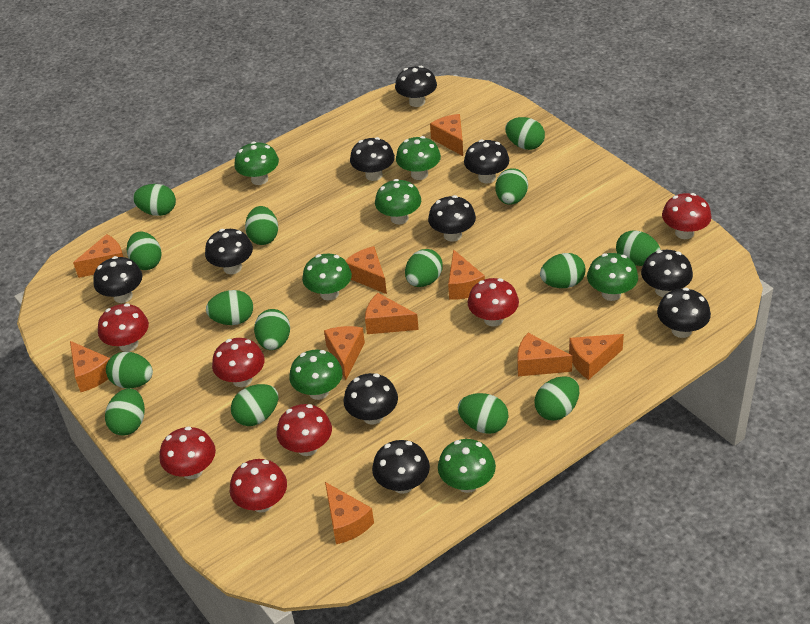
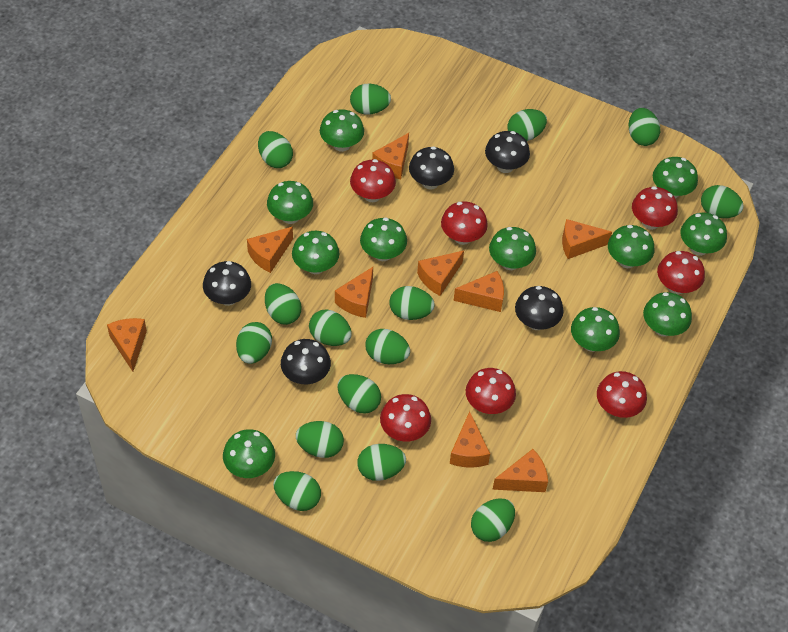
black mushroom: [93,256,142,303] [205,229,253,274] [343,373,398,425] [350,137,395,181] [372,440,430,494] [395,66,437,107] [428,195,476,242] [464,140,509,184] [641,250,693,297] [657,288,711,338] = 10 -> [203,261,251,306] [281,339,331,384] [409,146,454,189] [485,131,530,173] [515,286,564,330] = 5
green mushroom: [234,142,279,185] [289,349,343,400] [302,254,352,301] [375,179,421,224] [396,136,441,180] [438,439,496,493] [587,253,638,301] = 7 -> [223,429,275,478] [267,181,313,224] [292,231,340,274] [320,109,364,152] [360,218,407,261] [489,227,536,270] [571,307,620,352] [608,225,655,268] [643,292,692,336] [653,157,698,198] [680,213,727,256] = 11
orange cheese: [70,341,110,392] [73,234,123,278] [324,326,365,380] [325,482,374,544] [345,246,387,294] [365,293,419,334] [430,114,463,156] [448,249,485,300] [517,333,573,376] [569,334,624,380] = 10 -> [107,318,147,372] [247,227,293,273] [335,267,373,318] [372,133,409,179] [417,250,464,296] [450,411,490,468] [454,271,504,312] [492,449,548,492] [562,219,612,259] = 9

